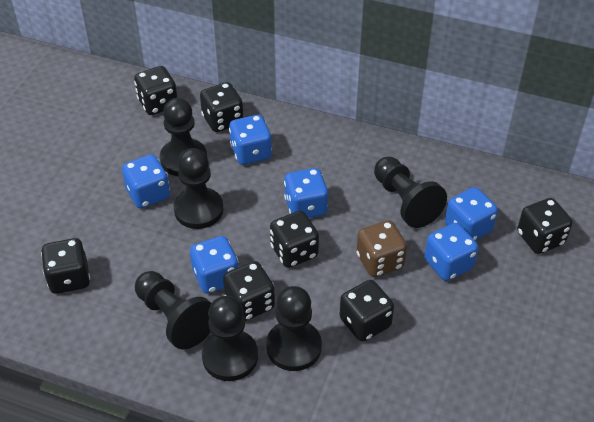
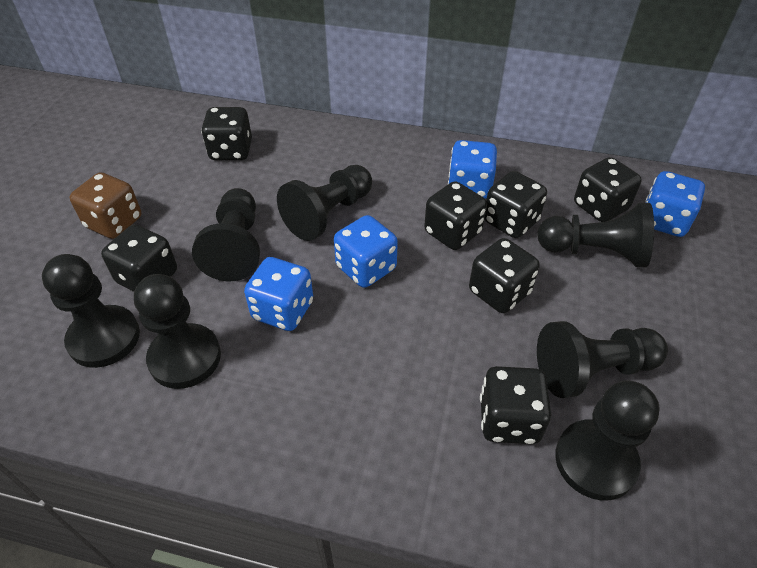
black pawn: [135,271,211,350] [160,98,207,176] [174,148,224,229] [202,296,258,381] [266,286,322,371] [374,156,447,228] = 6 -> [42,254,140,368] [134,274,221,389] [192,188,260,281] [277,165,372,241] [537,203,654,267] [537,321,668,398] [555,381,660,501] = 7
blue dice: [122,154,170,208] [190,236,239,294] [229,115,272,165] [284,168,328,218] [424,223,478,281] [445,187,498,240] = 6 -> [244,257,313,331] [334,215,398,288] [448,140,497,199] [645,171,705,237] = 4

